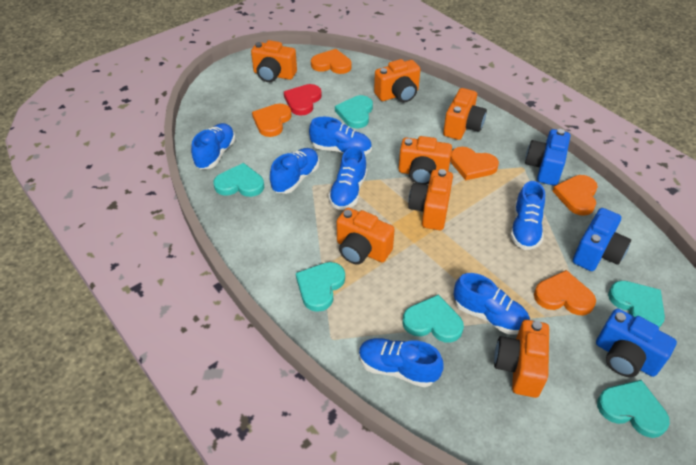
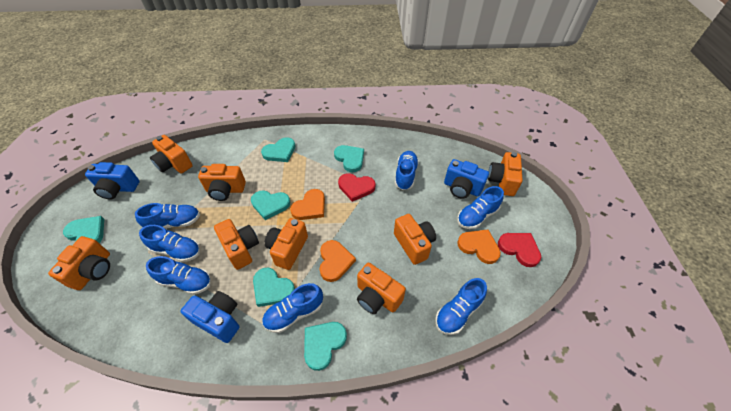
orange camera: [251,40,297,82] [337,208,395,265] [374,59,421,103] [399,136,452,185] [408,169,453,230] [443,88,487,140] [494,320,549,398] = 7 -> [48,236,110,290] [150,135,193,173] [198,164,246,201] [214,219,259,270] [265,218,308,270] [357,263,406,314] [394,214,436,265] [488,152,523,196] = 8
orange heart: [252,103,292,137] [311,49,352,74] [450,147,499,180] [534,270,596,315] [553,175,598,216] = 5 -> [290,189,325,220] [320,240,356,282] [457,229,501,264] = 3
red heart: [284,84,322,116] = 1 -> [338,173,375,202] [498,233,541,267] = 2

